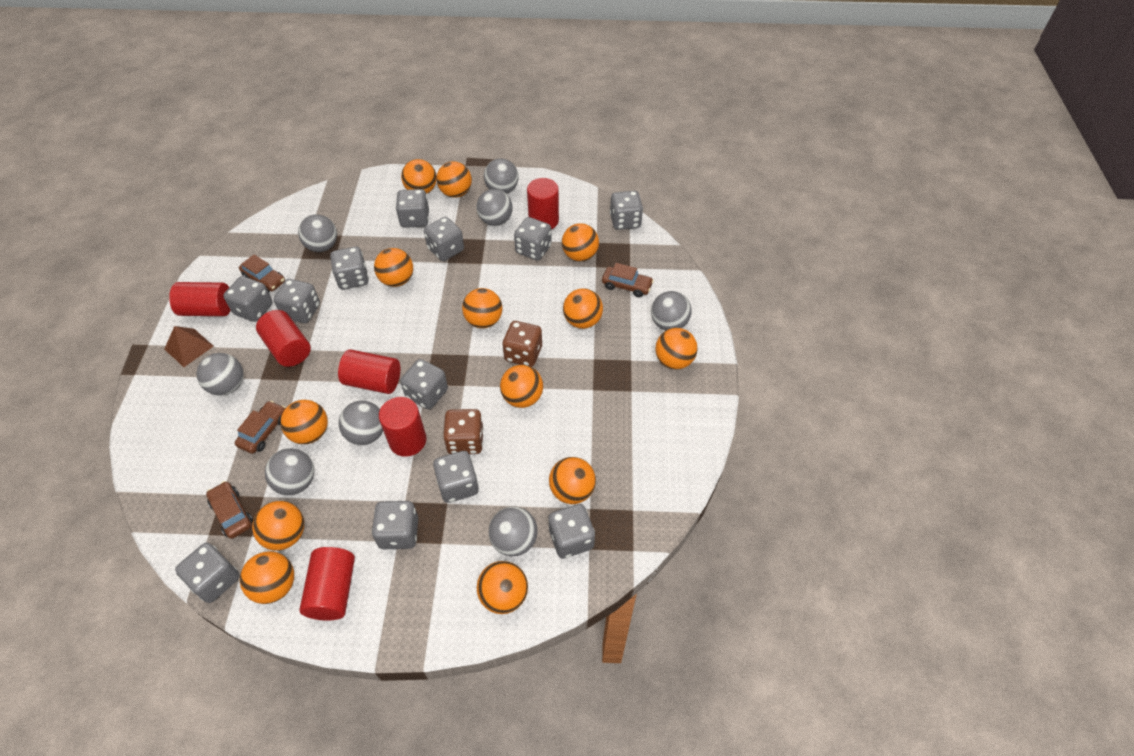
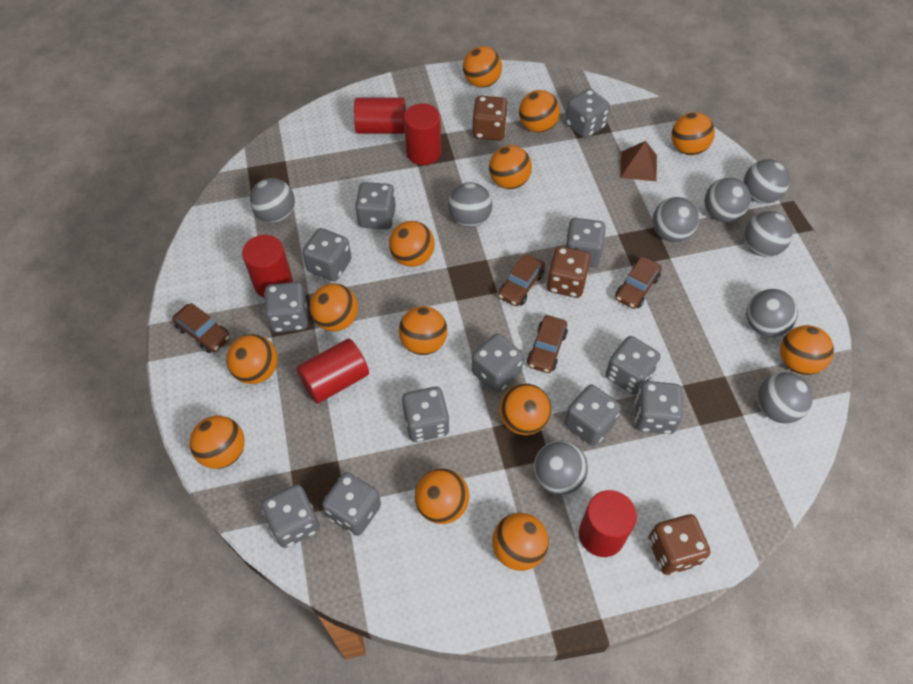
brown dice: [443,409,484,454] [503,321,542,367] = 2 -> [472,96,508,141] [546,246,591,298] [648,514,710,575] = 3
grey ball: [196,353,244,396] [265,448,314,495] [298,214,337,252] [339,401,383,445] [476,189,513,226] [484,159,519,194] [489,506,538,556] [651,291,692,331] = 8 -> [250,178,295,223] [448,182,492,227] [534,440,588,495] [653,197,699,242] [704,177,751,222] [743,159,790,204] [744,211,793,257] [746,289,798,337] [757,372,813,423] = 9
red cylinder: [169,282,231,316] [256,310,311,367] [299,547,355,620] [338,350,400,394] [379,397,426,457] [527,178,559,229] = 6 -> [242,235,293,298] [296,339,369,404] [354,97,406,134] [404,103,441,165] [579,490,637,557] = 5

